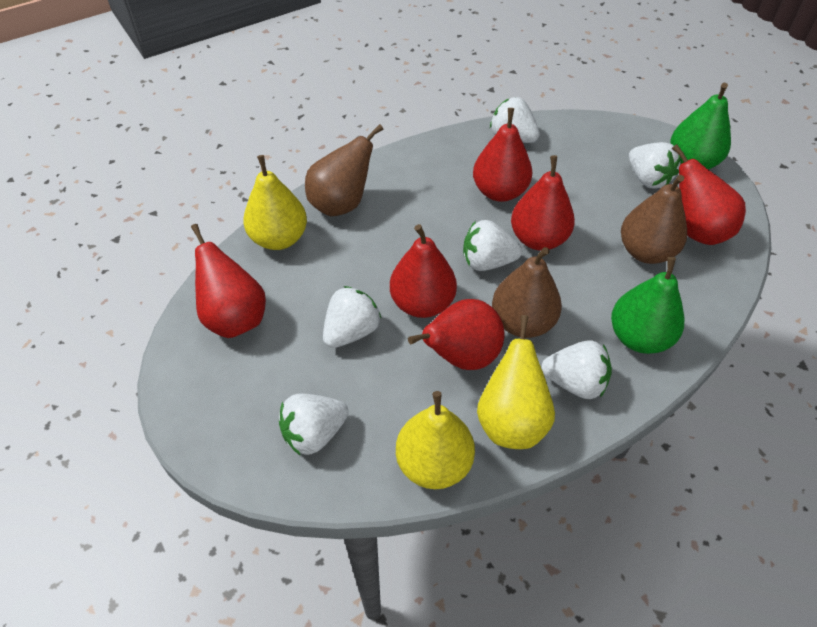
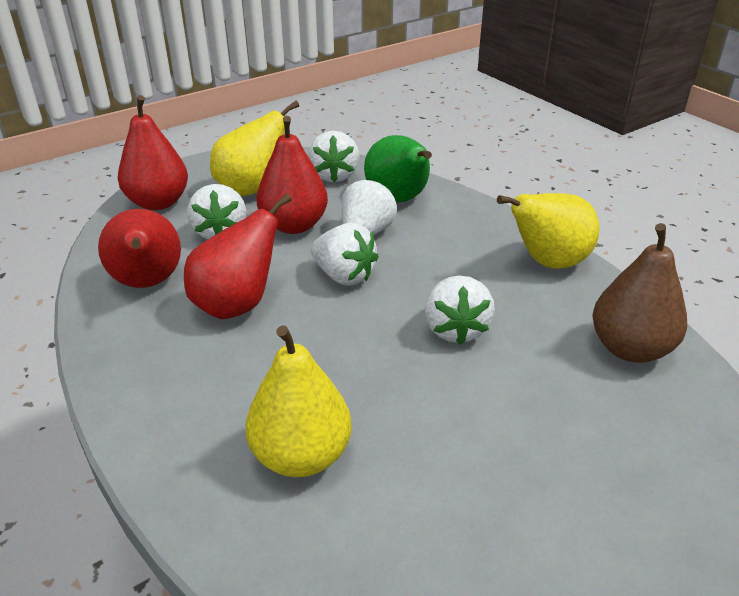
brown pear: [305,124,383,216] [492,247,562,338] [621,175,687,264] = 3 -> [592,223,687,363] = 1
green pear: [611,257,684,354] [670,83,731,169] = 2 -> [364,135,432,202] = 1
red pear: [191,224,266,338] [390,224,457,318] [408,299,504,370] [473,108,532,202] [511,155,575,251] [672,144,746,245] = 6 -> [98,209,181,288] [118,95,188,210] [184,194,292,319] [256,116,328,234] = 4
white strawberry: [279,393,349,456] [323,286,381,348] [463,220,522,271] [490,97,540,143] [541,340,612,399] [629,142,681,189] = 6 -> [187,184,246,239] [308,131,359,182] [311,223,379,286] [342,178,397,235] [425,276,495,345] = 5

